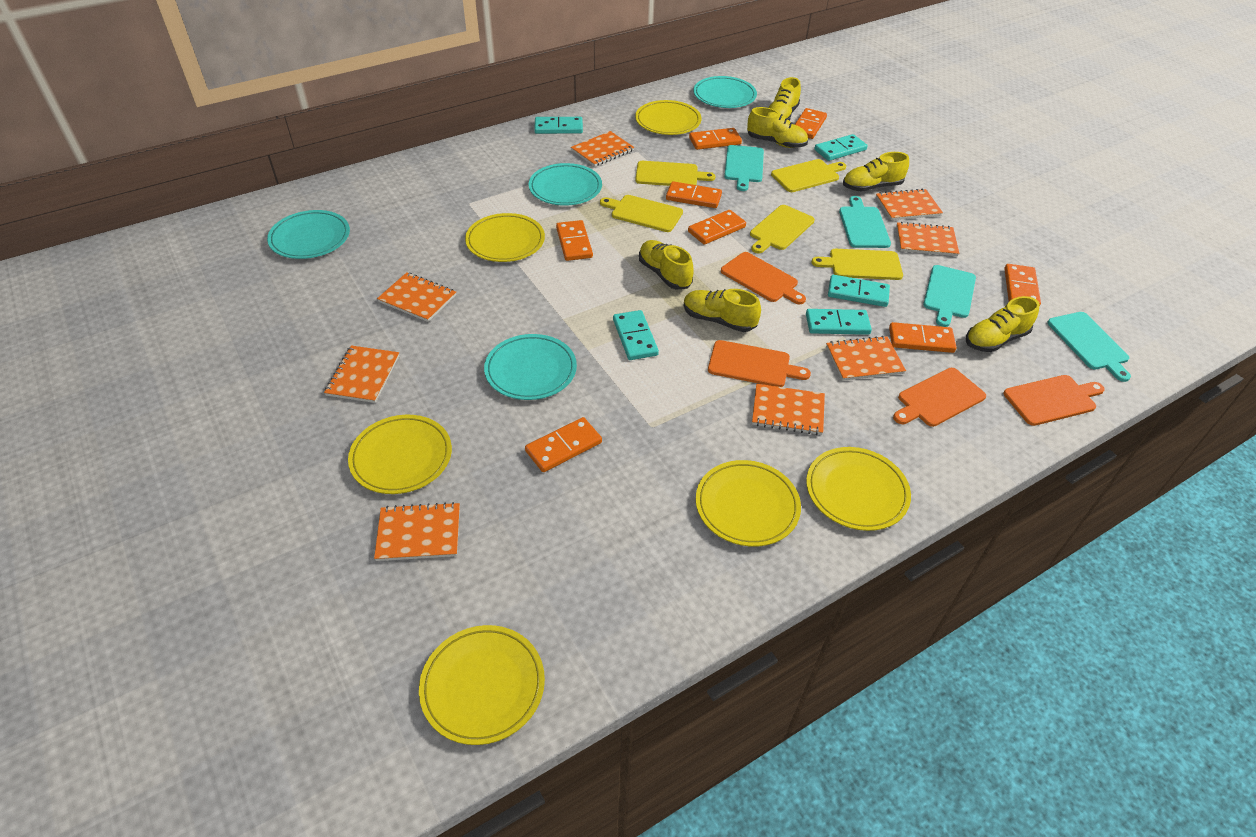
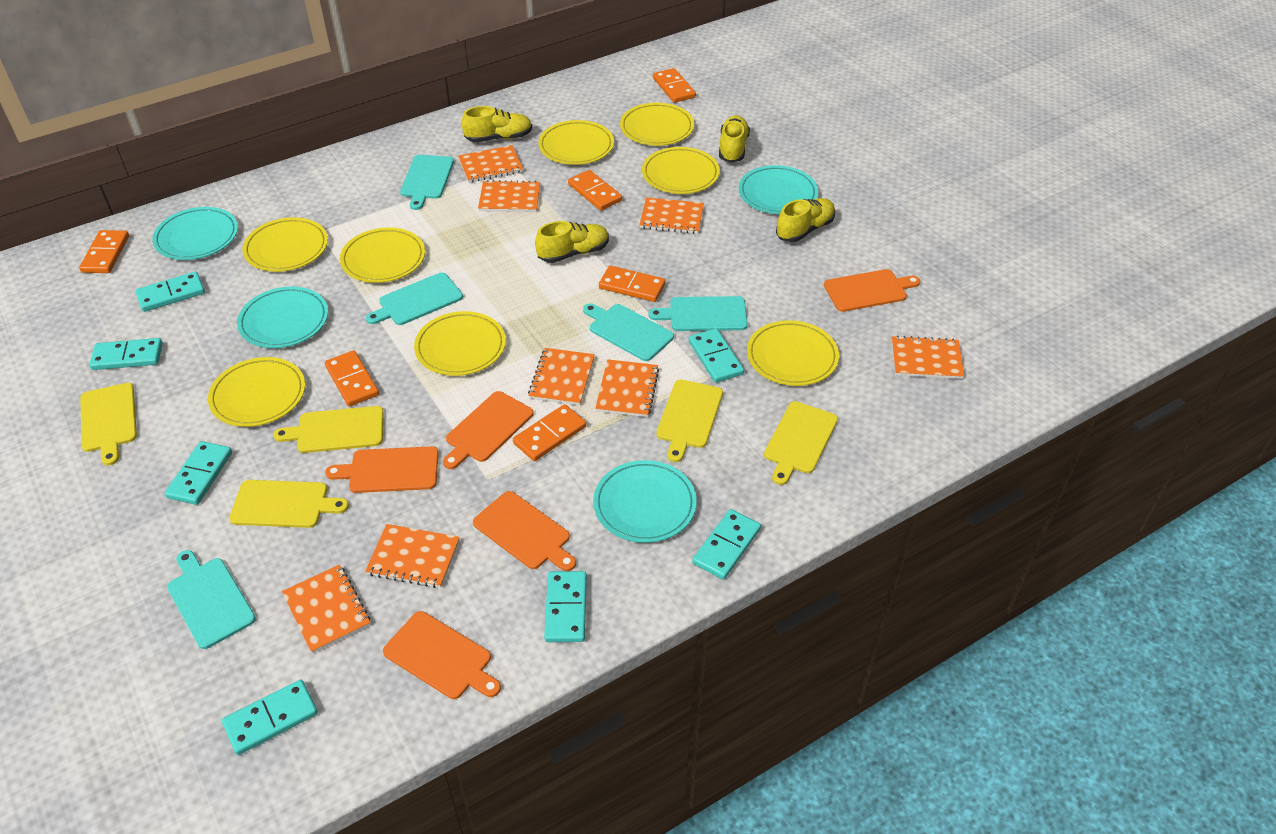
orange cutting board: [708,340,811,387] [721,252,806,304] [893,368,986,427] [1004,375,1105,426] = 4 -> [325,446,439,493] [383,611,501,699] [443,391,534,469] [473,491,576,571] [824,269,920,312] = 5
orange domino: [525,417,602,472] [556,220,593,261] [666,181,722,208] [688,210,746,245] [689,128,742,150] [795,108,827,139] [889,322,956,353] [1004,264,1041,307] = 8 -> [79,230,129,273] [325,350,379,407] [513,404,586,461] [568,170,622,210] [599,266,665,302] [653,68,696,103] = 6
turquoise cutting board: [724,145,764,191] [839,196,891,248] [923,265,976,327] [1047,312,1131,382] = 4 -> [167,550,256,649] [366,273,463,325] [400,155,454,210] [583,303,674,361] [649,296,748,331] = 5
turquoise domino: [534,117,583,134] [613,310,659,360] [806,309,872,335] [814,134,868,161] [828,275,890,307] = 5 -> [89,338,163,370] [135,271,205,312] [165,441,232,505] [222,680,318,755] [544,571,587,642] [689,328,744,383] [692,509,761,579] = 7
yellow plate: [348,415,452,494] [419,625,545,745] [465,213,545,262] [635,100,702,135] [696,460,801,547] [806,447,911,531] = 6 -> [208,357,305,427] [243,217,328,272] [340,227,425,283] [414,311,506,376] [538,120,614,165] [620,103,694,146] [642,147,720,194] [747,320,839,386] = 8
yellow shoe: [639,240,694,290] [684,289,761,332] [747,107,808,148] [769,77,801,121] [843,152,909,192] [966,296,1040,352] = 6 -> [462,106,532,142] [535,221,609,263] [719,115,750,163] [776,198,835,242] = 4

